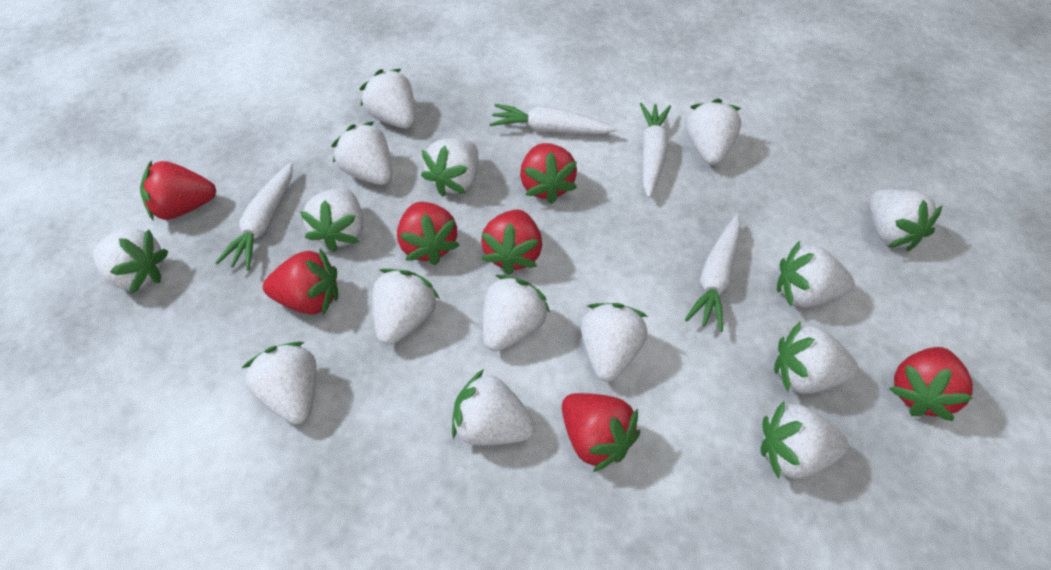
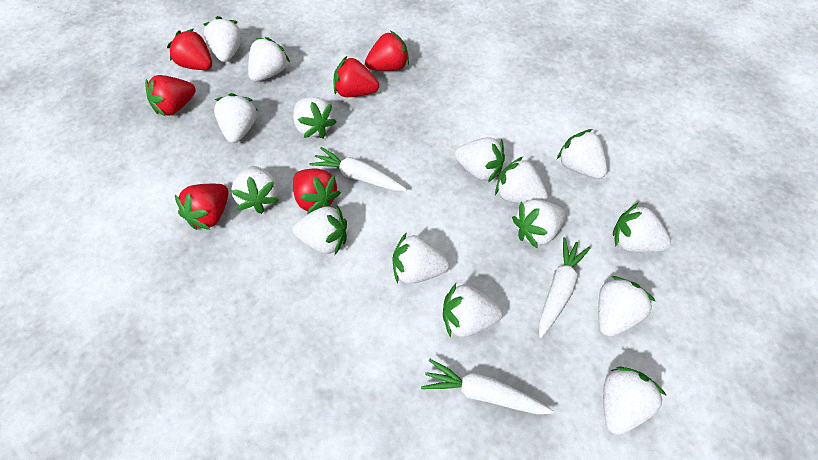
red strawberry: [140,160,216,220] [263,248,338,315] [397,202,460,265] [481,210,542,275] [520,143,577,204] [562,393,640,472] [889,347,973,421] = 7 -> [145,75,196,117] [167,29,212,70] [175,184,229,230] [293,169,341,214] [333,56,379,97] [365,31,409,71] = 6
white carrot: [215,162,293,270] [490,104,617,134] [640,103,671,198] [685,215,741,332] = 4 -> [309,147,407,191] [421,359,554,414] [539,237,591,338] = 3

